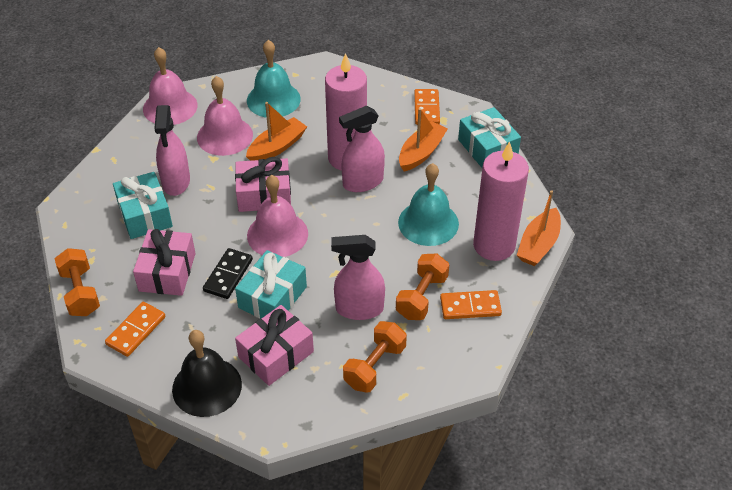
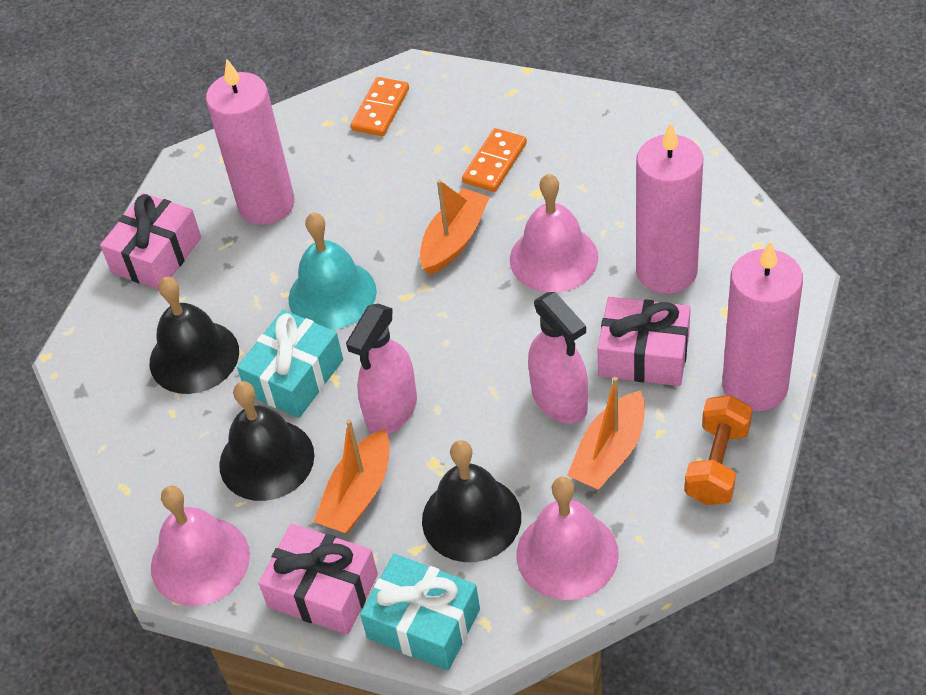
black bell: [172,330,242,417] = 1 -> [150,277,239,394] [219,381,314,501] [422,440,521,562] = 3
black domino: [203,248,253,299] = 1 -> none = 0
orange domino: [105,302,165,357] [414,89,440,125] [440,290,502,319] = 3 -> [350,77,409,136] [462,128,527,192] = 2
orange dumbbell: [54,248,100,316] [343,321,407,393] [396,253,449,320] = 3 -> [684,395,752,505] = 1
pink candle: [325,53,367,171] [473,141,529,261] = 2 -> [206,59,294,225] [636,123,704,294] [722,241,803,411] = 3
pink spray bottle: [154,105,190,196] [331,235,385,320] [339,105,385,192] = 3 -> [346,304,417,435] [528,292,588,424] = 2
turquoise bell: [247,40,301,118] [398,163,459,246] = 2 -> [288,212,377,330] = 1
turquoise gift: [113,172,173,239] [235,250,307,319] [458,107,521,168] = 3 -> [237,310,343,418] [360,554,480,670] = 2

